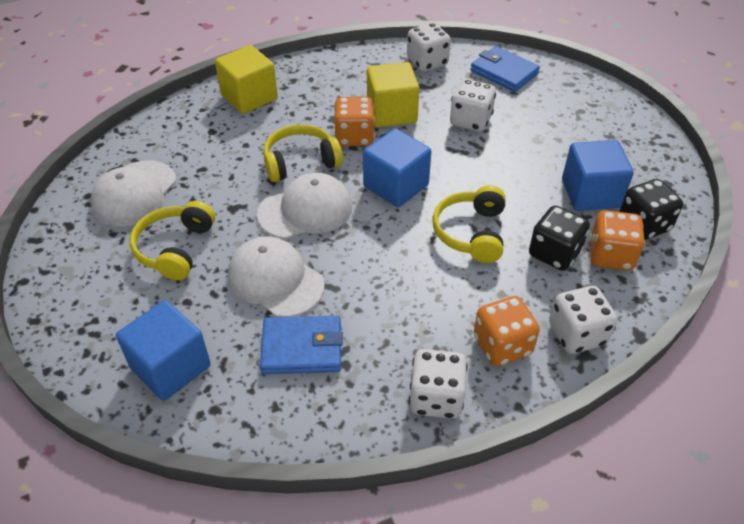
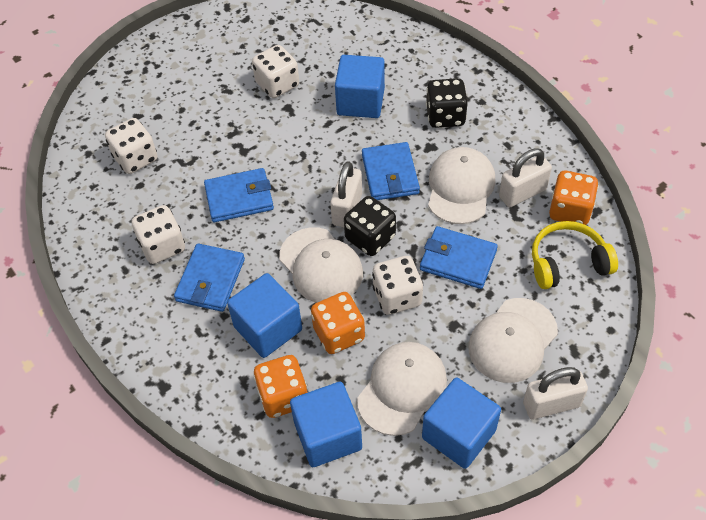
blue cube: [116,300,211,401] [363,128,431,207] [562,140,634,211] = 3 -> [227,273,302,358] [290,382,362,467] [335,55,385,118] [422,378,501,469] = 4
blue wallet: [260,316,343,374] [470,46,540,92] = 2 -> [174,243,245,312] [204,168,274,222] [362,142,420,200] [420,226,498,289] = 4
white cap: [91,161,176,227] [228,236,325,317] [257,173,352,239] = 3 -> [279,227,363,303] [357,342,447,436] [428,147,495,224] [468,298,558,383] = 4
white padlock: none = 0 -> [330,161,362,227] [499,148,552,207] [523,367,588,419] = 3
yellow cube: [215,45,278,114] [367,62,419,127] = 2 -> none = 0
yellow headphones: [130,201,215,281] [263,124,343,182] [432,185,506,263] = 3 -> [532,221,618,289] = 1

